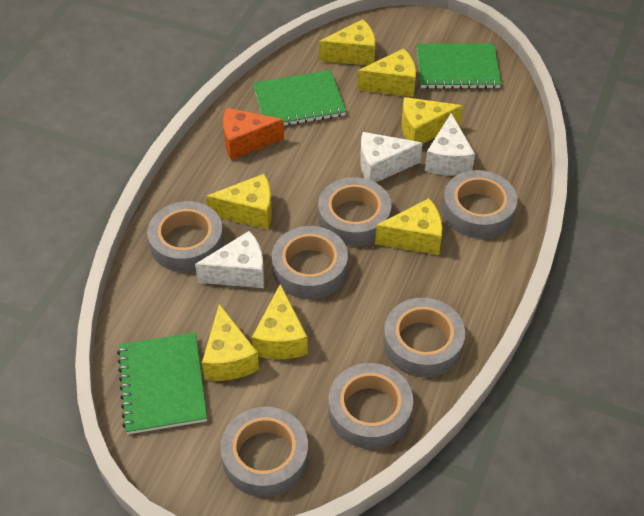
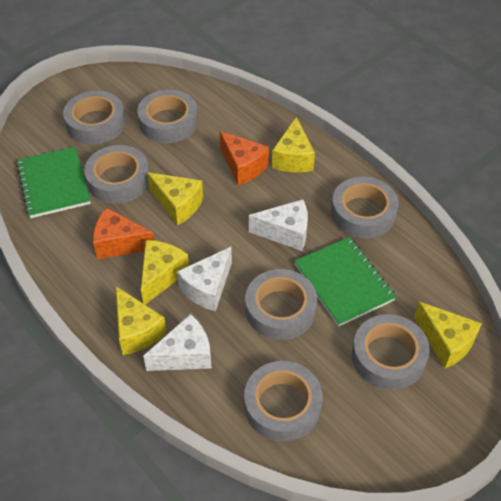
green notebook: [117,332,207,434] [253,70,346,126] [417,43,501,89] = 3 -> [16,147,91,218] [294,237,396,326] = 2
orange cheese: [223,108,284,160] = 1 -> [93,208,154,259] [220,131,269,185] = 2
yellow cheese: [202,304,259,381] [206,174,272,230] [252,284,308,359] [319,19,375,65] [358,48,416,97] [375,198,442,255] [402,97,463,143] = 7 -> [116,286,167,355] [141,240,189,305] [147,172,203,225] [272,117,315,172] [414,302,482,368] = 5

